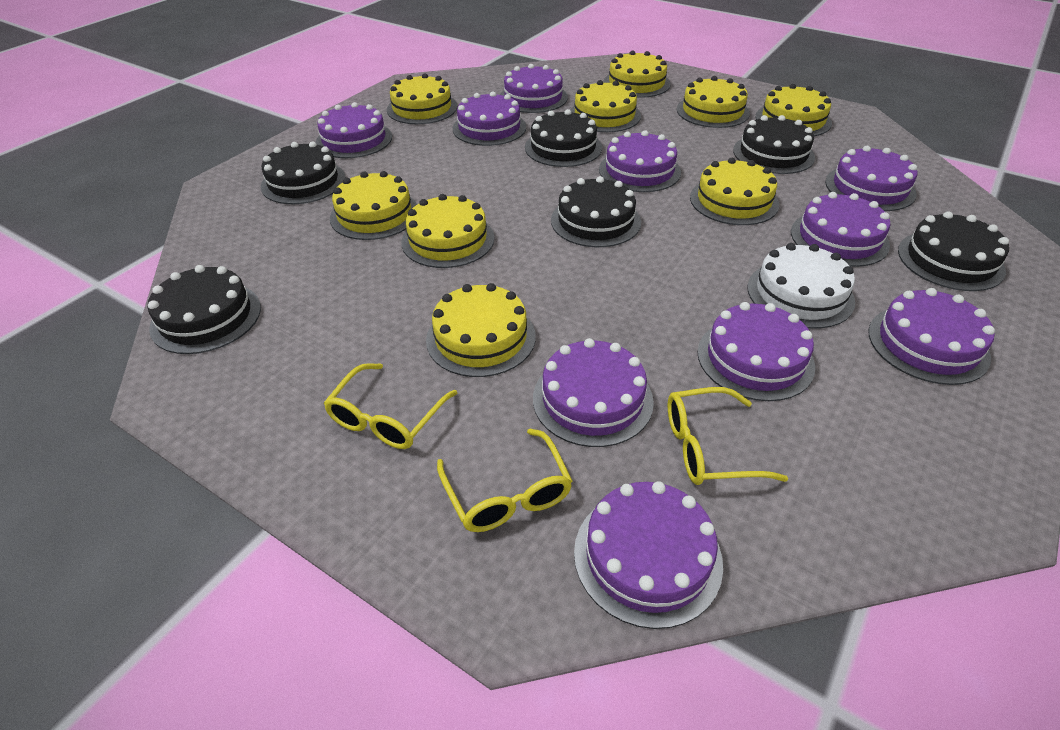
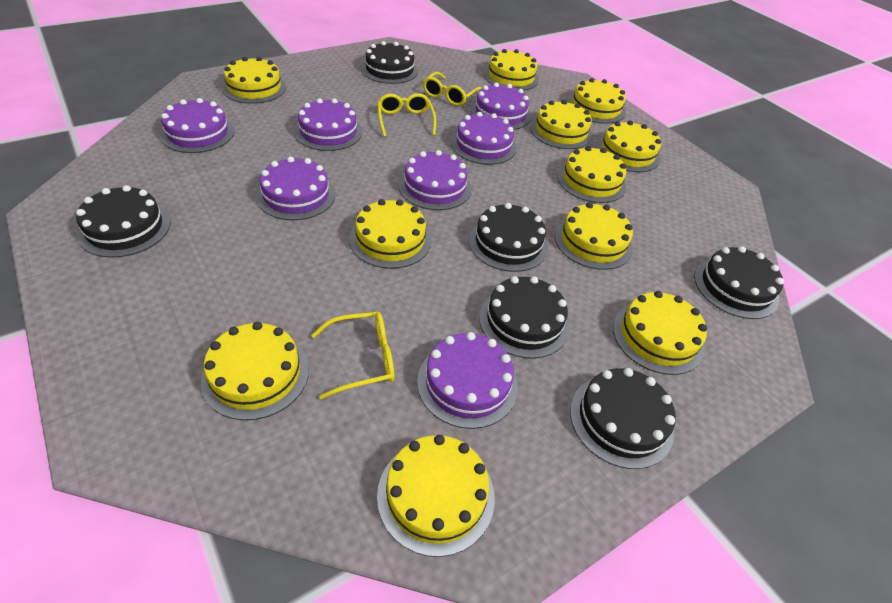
purple cake: [315,102,392,158] [452,91,526,146] [500,64,568,113] [533,338,654,447] [574,481,723,629] [599,130,681,192] [697,302,815,401] [791,192,890,267] [825,146,917,211] [869,288,995,385] = 10 -> [160,98,234,153] [256,157,335,220] [294,98,362,151] [399,150,471,210] [417,332,518,429] [451,112,517,165] [470,83,531,130] = 7
white cake: [747,243,855,329] = 1 -> none = 0
yellow cake: [330,171,417,240] [387,74,457,124] [401,194,494,268] [426,283,536,377] [570,80,641,132] [603,50,671,98] [677,76,750,128] [690,158,779,225] [755,84,832,136] = 9 -> [201,322,309,420] [222,57,286,104] [350,199,431,269] [377,435,495,557] [484,49,539,91] [530,100,593,149] [555,202,633,270] [557,146,627,203] [567,78,626,124] [596,121,661,172] [613,291,707,375] = 11

